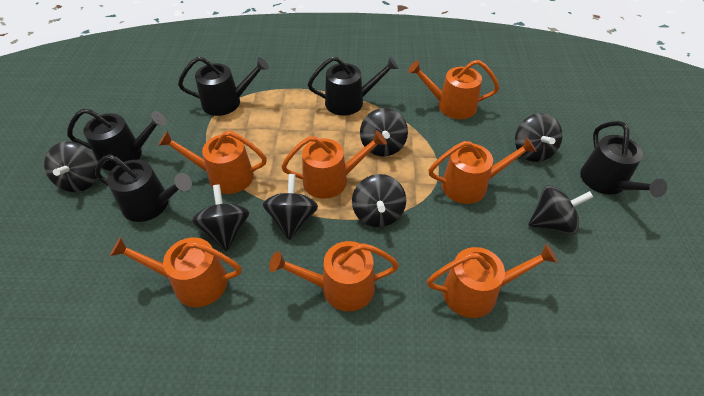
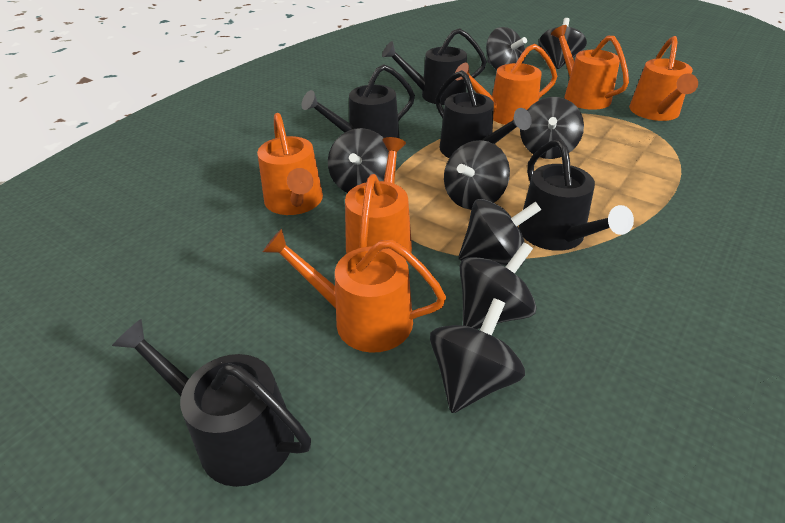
black spinning top: [44,141,98,192] [192,184,249,251] [263,174,318,240] [352,174,406,227] [360,108,408,157] [515,113,563,162] [528,185,593,235] = 7 -> [328,128,389,193] [430,298,525,413] [444,140,510,210] [458,199,541,266] [460,242,537,329] [486,27,527,70] [520,97,584,159] [539,18,587,69] = 8
orange watering can: [110,237,241,307] [158,131,267,194] [269,241,399,311] [281,130,387,199] [408,60,499,119] [427,244,557,318] [429,137,537,204] = 7 -> [257,113,323,215] [263,229,446,353] [345,137,412,254] [455,44,557,125] [551,25,629,110] [629,36,698,121] = 6

